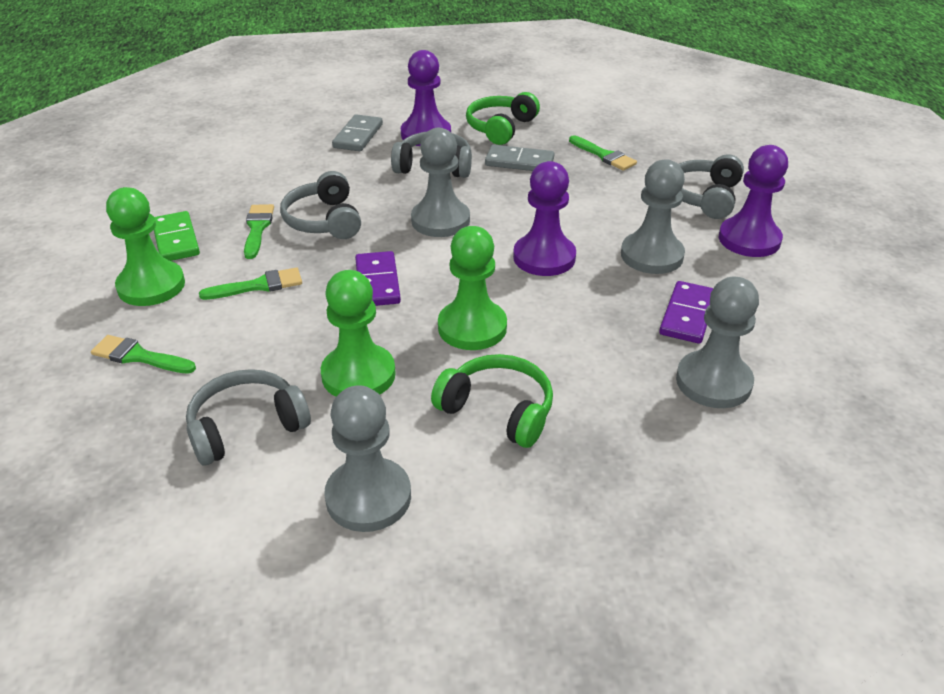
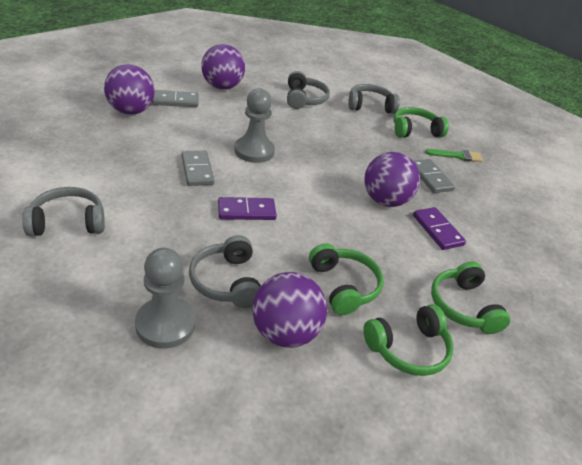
green brush: [91,335,196,374] [199,268,302,300] [244,204,274,259] [569,135,637,171] = 4 -> [425,149,483,162] = 1
green domino: [154,211,200,261] = 1 -> none = 0
green headphones: [431,354,553,448] [466,92,540,145] = 2 -> [309,243,384,315] [363,304,454,376] [394,107,449,137] [431,261,510,334] = 4
green pawn: [106,187,185,306] [321,270,396,397] [438,226,507,350] = 3 -> none = 0
grey domino: [332,114,383,151] [485,145,554,171] = 2 -> [152,90,198,107] [182,151,214,186] [414,159,455,193] = 3
grey pawn: [324,385,411,532] [411,128,470,237] [621,159,685,274] [676,277,759,408] = 4 -> [135,248,195,348] [234,88,275,163] = 2
purple ball: none = 0 -> [104,64,155,115] [201,44,245,90] [253,272,327,348] [364,152,420,207] = 4
purple pawn: [401,50,451,146] [513,161,576,276] [719,145,788,257] = 3 -> none = 0

